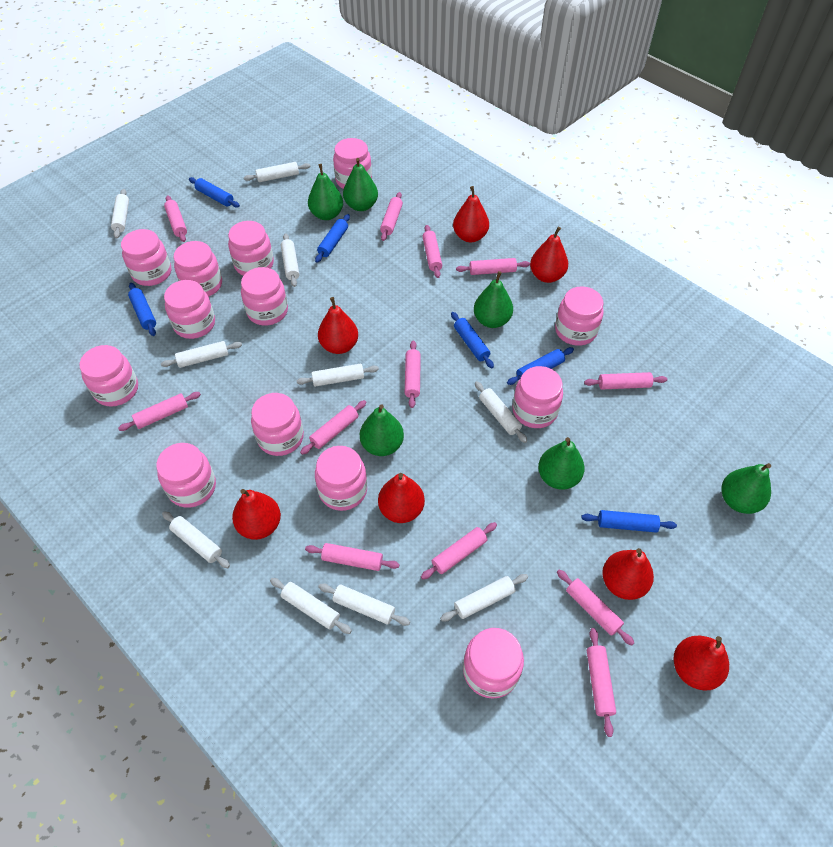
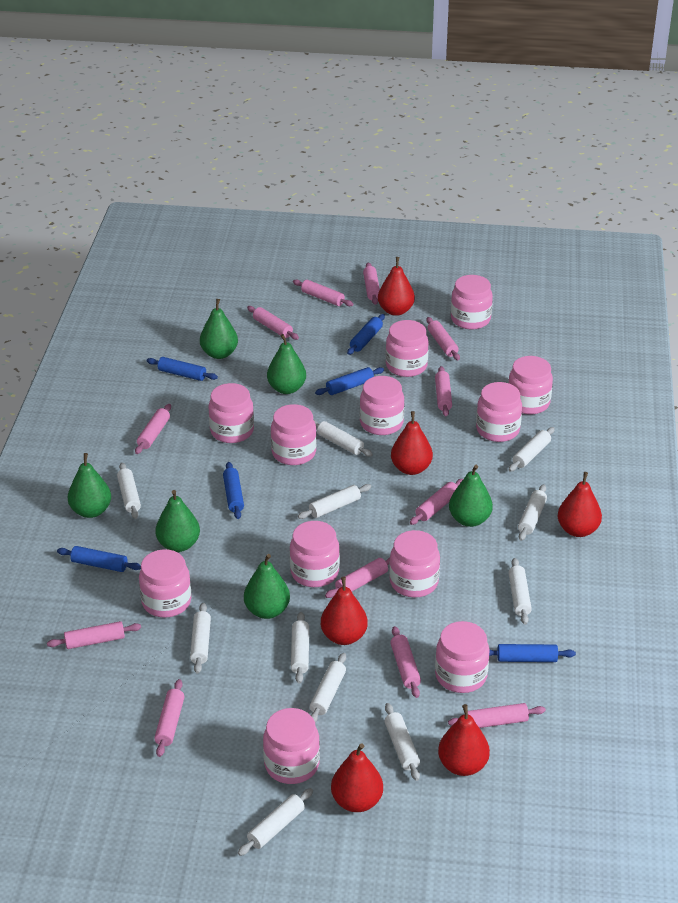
pink jar: [79,345,138,407] [121,229,171,286] [156,443,216,508] [164,280,215,339] [174,241,222,297] [228,221,274,276] [241,267,288,326] [251,393,304,456] [315,446,367,511] [333,138,372,189] [463,628,524,699] [512,366,563,428] [555,286,604,346] = 13 -> [139,549,191,618] [209,383,254,443] [263,708,320,784] [271,404,317,465] [290,521,340,587] [360,376,404,435] [386,320,429,377] [389,530,440,597] [435,621,490,693] [451,275,493,329] [476,382,522,442] [508,356,553,414] = 12
red pear: [232,489,281,540] [318,297,358,354] [378,473,425,523] [453,186,489,242] [530,227,568,283] [602,548,654,600] [674,636,729,690] = 7 -> [321,577,368,645] [331,744,383,812] [378,257,415,316] [391,411,433,475] [438,704,490,776] [558,472,602,537] = 6
white rolling pin: [111,189,129,238] [161,341,242,368] [162,511,230,568] [244,162,310,182] [270,578,352,634] [281,233,299,287] [296,364,379,387] [318,584,410,626] [440,574,528,621] [475,381,527,443] = 10 -> [117,463,141,519] [190,603,211,674] [238,788,313,856] [291,612,309,684] [298,484,371,519] [310,653,346,722] [314,420,373,457] [385,703,420,781] [508,558,532,625] [509,427,555,472] [518,484,547,541] = 11

